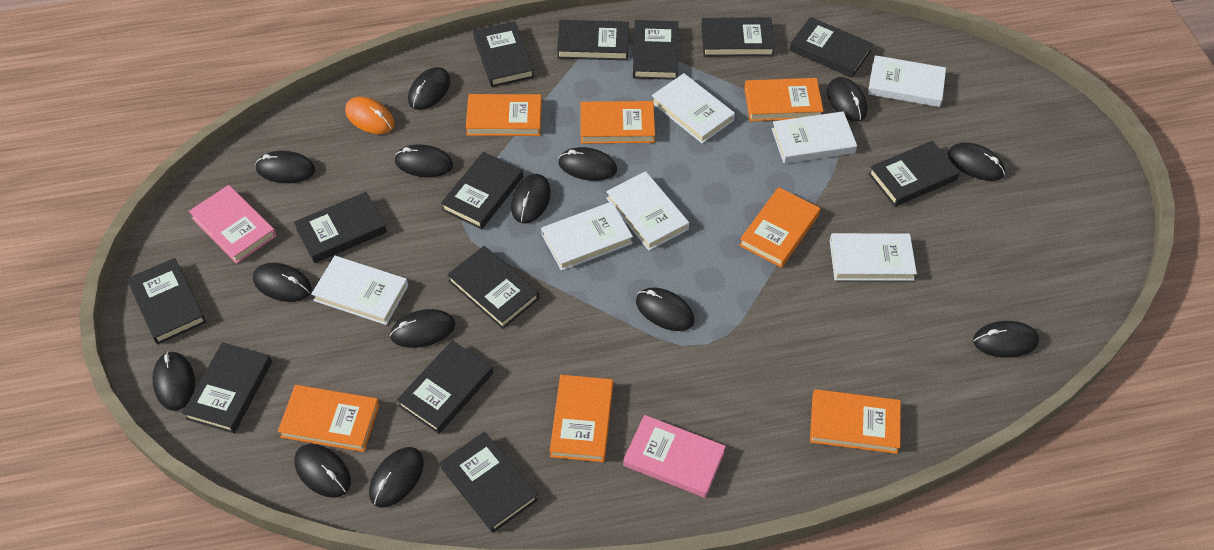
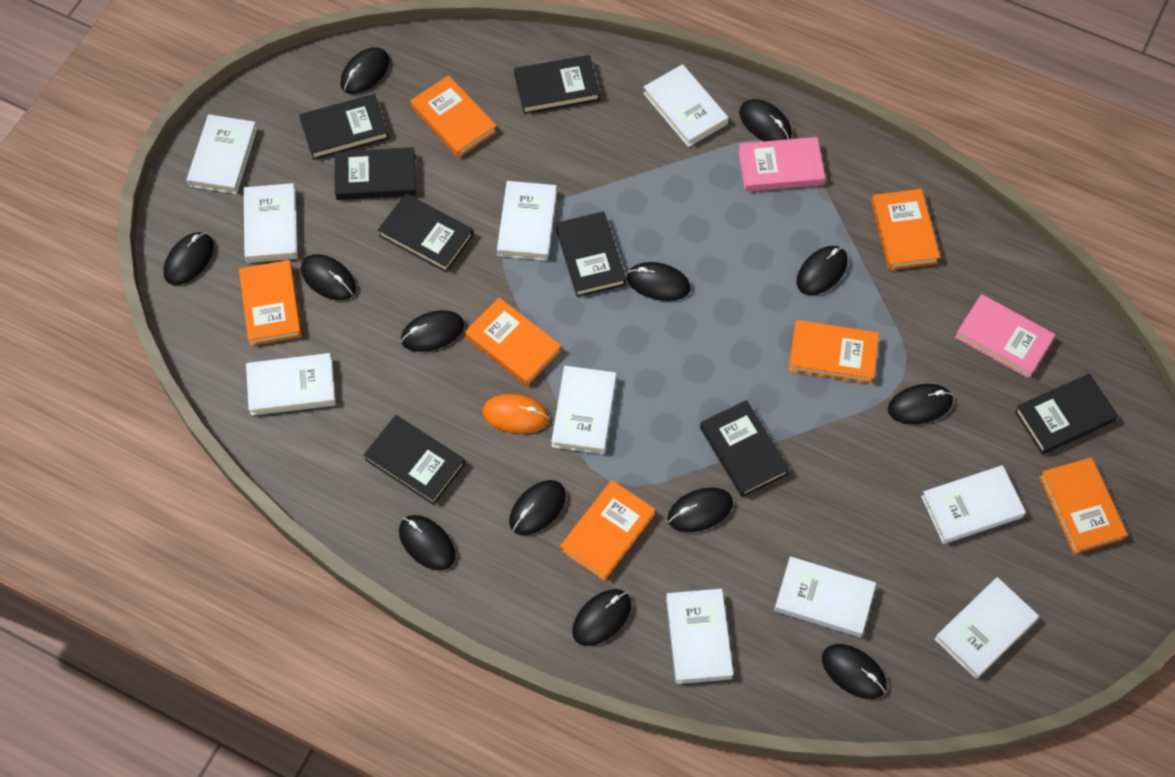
black book: [127,258,206,345] [182,342,272,433] [294,192,387,263] [397,340,493,434] [440,431,538,533] [441,152,523,229] [447,246,539,329] [473,21,534,87] [557,20,629,60] [633,20,678,80] [701,17,775,56] [789,17,873,78] [868,140,960,207] = 13 -> [299,94,389,160] [335,147,417,200] [364,415,465,505] [378,193,474,273] [514,55,600,114] [556,211,626,297] [700,400,790,497] [1015,373,1118,455] = 8
black mouse: [152,351,195,411] [253,263,312,302] [255,151,315,183] [294,444,351,498] [369,447,424,508] [390,309,455,348] [394,144,453,177] [408,67,451,110] [511,174,551,223] [559,147,617,181] [636,288,694,331] [827,77,867,122] [948,142,1005,181] [973,321,1039,358] = 14 -> [164,232,214,285] [301,254,356,300] [341,47,389,94] [399,515,456,570] [401,310,465,352] [509,480,566,535] [572,589,632,646] [627,262,691,301] [667,487,733,532] [739,99,792,141] [797,246,848,295] [822,644,887,699] [888,384,953,424] = 13
white book: [311,256,408,325] [541,202,633,271] [606,171,689,250] [652,73,735,143] [772,111,857,163] [830,233,917,281] [868,55,946,107] = 7 -> [187,114,257,194] [243,183,298,263] [246,353,336,416] [497,181,557,261] [551,366,617,454] [643,64,728,147] [666,589,733,684] [774,556,876,637] [921,465,1026,544] [935,577,1039,679] = 10

